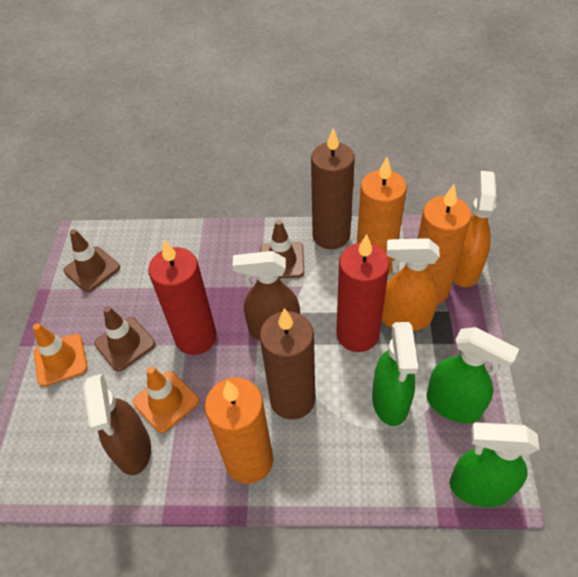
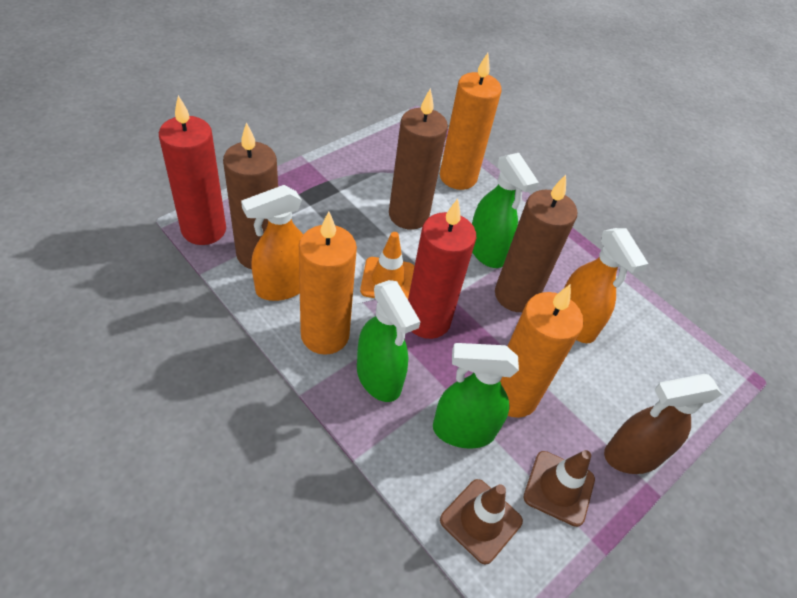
brown candle: [260,308,315,420] [311,128,355,249] = 2 -> [223,122,278,269] [389,88,448,230] [495,175,577,312] = 3
brown spray bottle: [83,373,151,475] [232,251,300,340] = 2 -> [604,374,722,474] = 1
brown traffic cone: [64,229,120,292] [94,306,155,371] [260,220,304,278] = 3 -> [440,479,523,565] [523,450,595,527] = 2
orange traffic cone: [33,323,88,387] [133,366,199,433] = 2 -> [360,232,415,299] = 1

